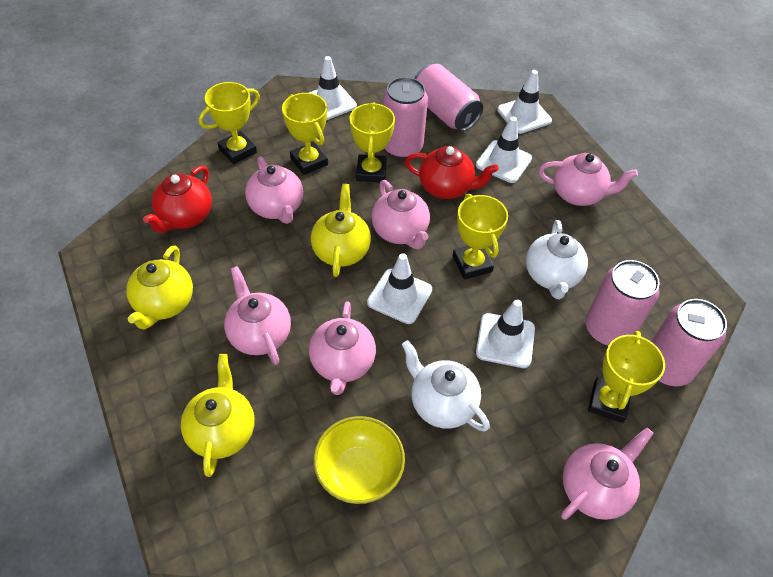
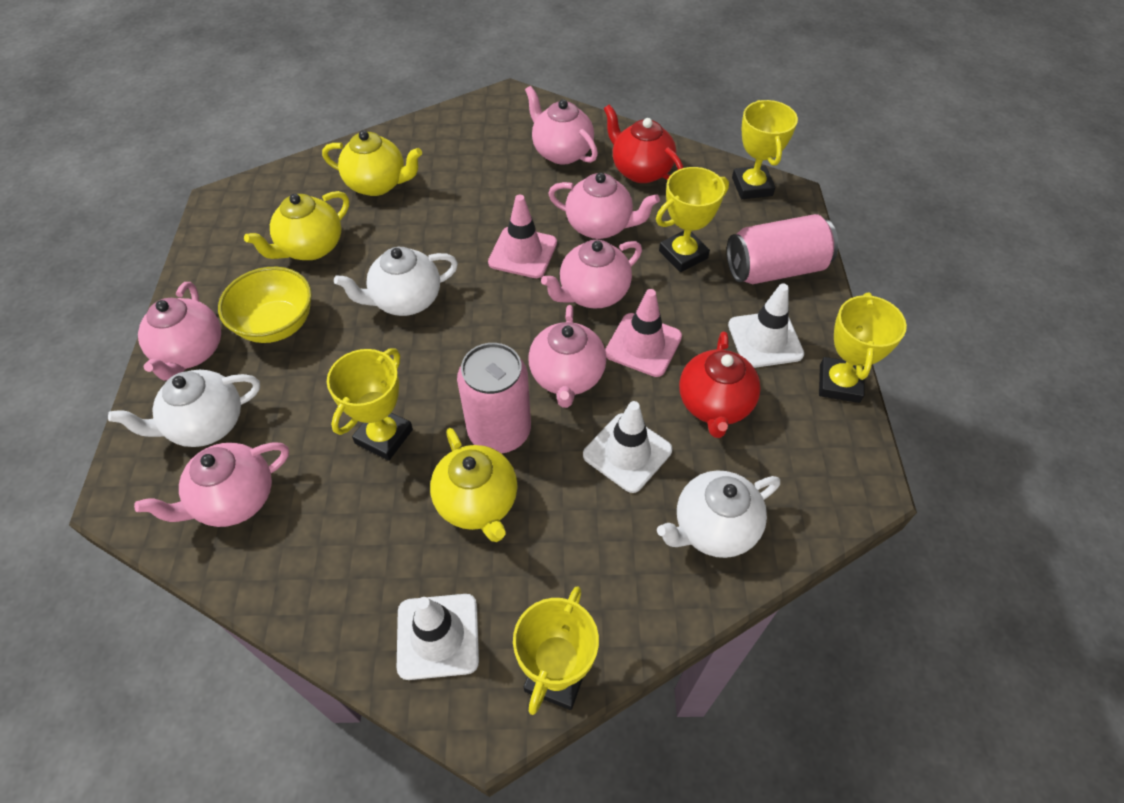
pink can: [383,77,428,159] [414,64,483,131] [585,260,660,346] [651,299,727,386] = 4 -> [457,343,531,454] [727,214,838,284] = 2
pink traffic cone: none = 0 -> [488,195,557,278] [605,289,682,377] = 2
white teapot: [402,340,490,431] [526,220,588,299] = 2 -> [108,370,260,447] [334,247,458,316] [657,470,780,558] = 3
white traffic cone: [309,56,357,120] [367,253,432,324] [476,117,532,183] [476,300,535,368] [497,70,552,134] = 5 -> [397,594,479,680] [583,401,672,493] [728,283,804,368] = 3

